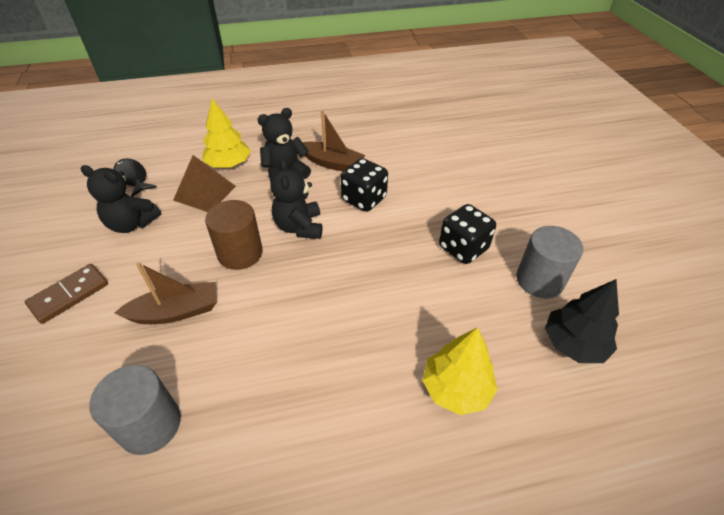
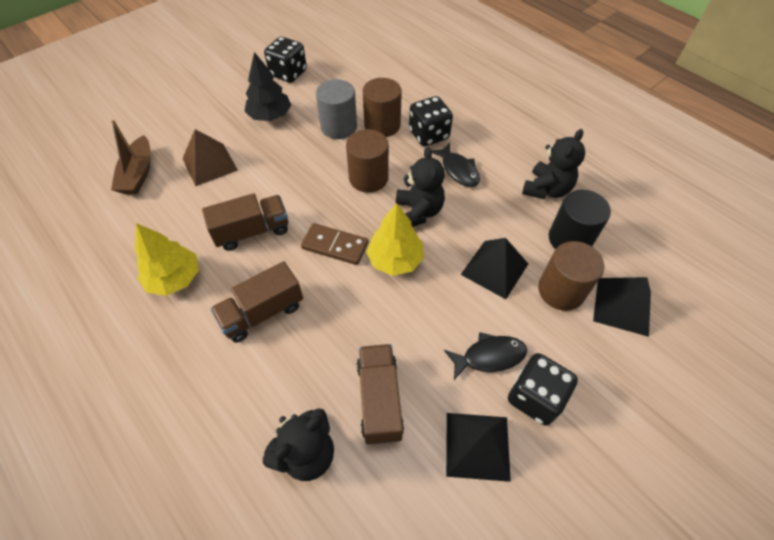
black cylinder: none = 0 -> [549,190,611,249] = 1
black dice: [341,158,388,212] [439,204,496,264] = 2 -> [264,37,307,83] [409,96,453,147] [508,353,578,425] = 3
black fish: [114,158,157,197] = 1 -> [431,143,480,187] [444,332,527,380] = 2
black pyramid: none = 0 -> [446,413,511,482] [461,238,528,299] [593,277,651,337] = 3
brown boat: [115,262,217,324] [303,110,366,171] = 2 -> [111,119,150,194] = 1
brown cylinder: [205,200,263,270] = 1 -> [346,129,389,193] [363,78,402,137] [538,241,604,311] = 3
brown truck: none = 0 -> [202,193,288,251] [210,261,303,343] [357,344,404,445] = 3
grey cylinder: [90,365,181,455] [516,226,583,298] = 2 -> [316,79,357,139] = 1

